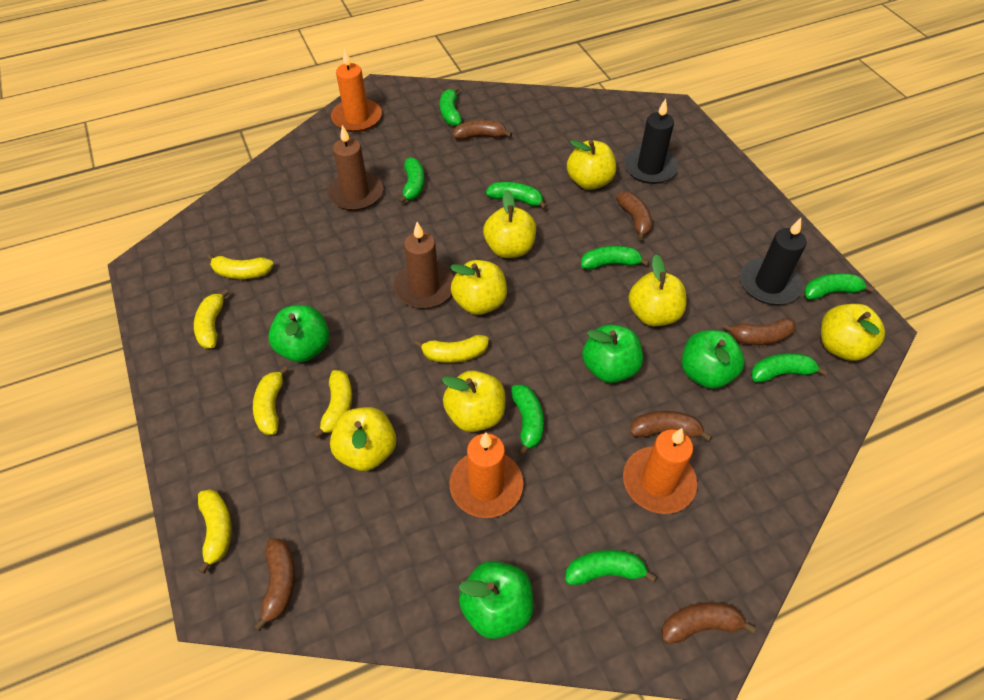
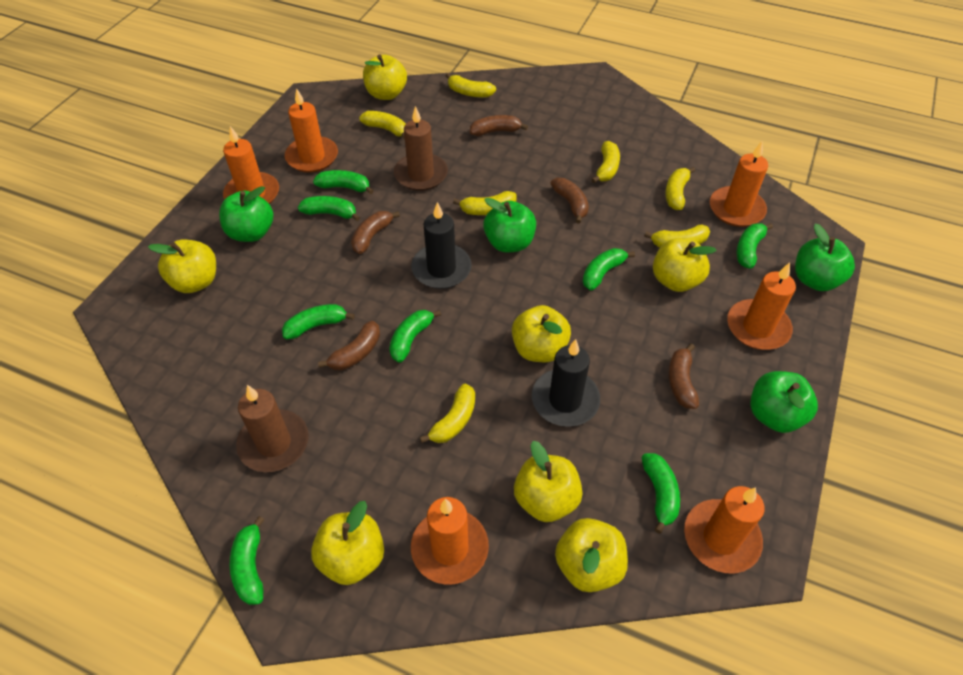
brown banana: [254,539,295,631] [453,120,512,140] [616,192,652,241] [630,411,712,441] [661,602,756,644] [722,318,796,345] = 6 -> [318,321,380,370] [351,211,400,254] [470,115,528,136] [550,178,589,224] [668,343,699,409] = 5
orange candle: [331,49,382,132] [449,432,523,518] [623,428,697,514] = 3 -> [223,126,279,204] [285,88,338,173] [411,497,489,585] [684,486,764,573] [710,142,768,227] [727,263,796,350] = 6
yellow banana: [194,289,229,348] [198,489,232,574] [207,254,274,279] [253,366,288,435] [313,370,352,439] [414,335,489,363] = 6 -> [359,111,406,140] [420,384,475,443] [446,73,496,97] [453,191,517,215] [591,141,620,183] [644,224,710,248] [665,167,695,210] = 7

